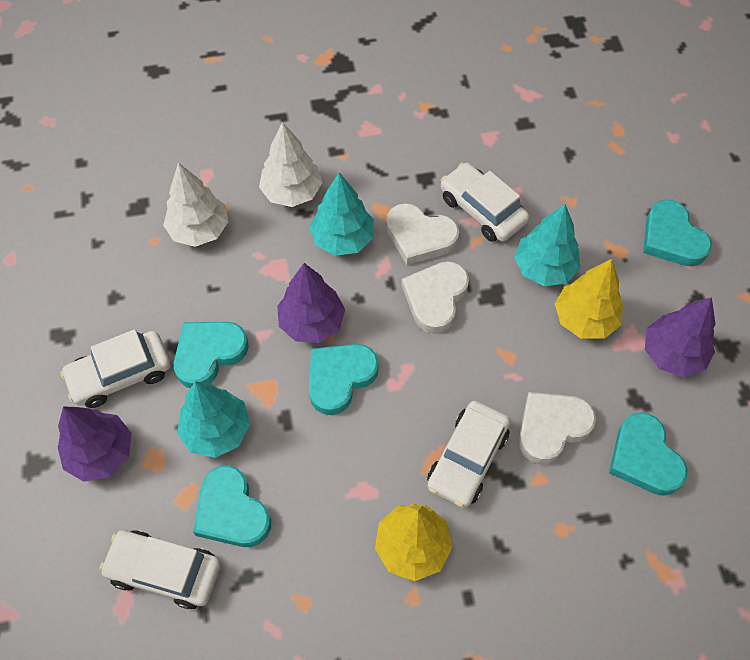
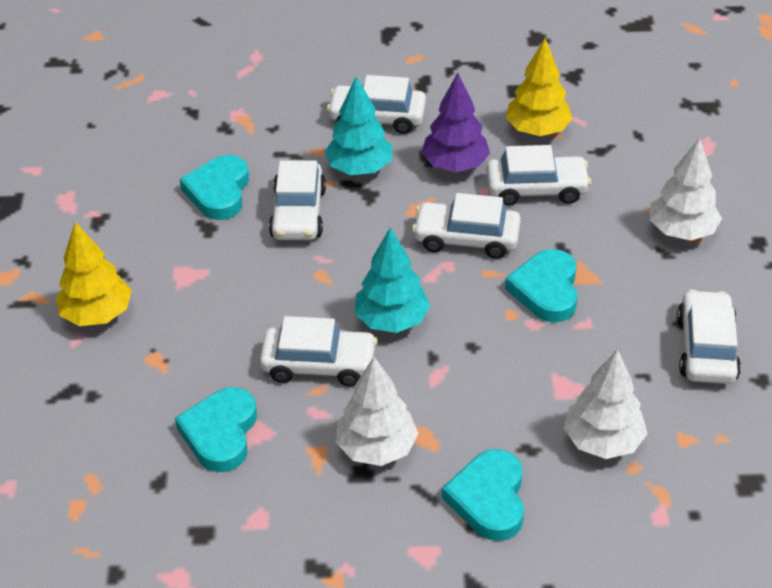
purple tree: [58,406,132,482] [277,263,345,343] [645,297,715,377] = 3 -> [421,73,490,172] = 1
turquoise heart: [174,322,249,388] [193,465,271,547] [309,344,379,415] [609,412,688,496] [643,200,712,266] = 5 -> [175,387,257,472] [180,155,249,220] [442,449,524,541] [505,249,578,322] = 4
turquoise tree: [177,381,250,458] [309,172,374,256] [514,204,580,286] = 3 -> [324,76,392,175] [355,227,430,333] = 2
white car: [60,329,170,408] [99,530,221,609] [427,401,510,508] [441,162,529,242] = 4 -> [260,316,378,387] [269,161,326,240] [327,75,426,134] [412,193,521,259] [486,145,591,206] [677,289,741,384] = 6
white heart: [386,203,459,265] [402,261,469,334] [519,392,596,464] = 3 -> none = 0
white tree: [163,162,228,247] [259,122,322,207] = 2 -> [336,357,418,466] [564,349,647,459] [650,138,722,240] = 3

